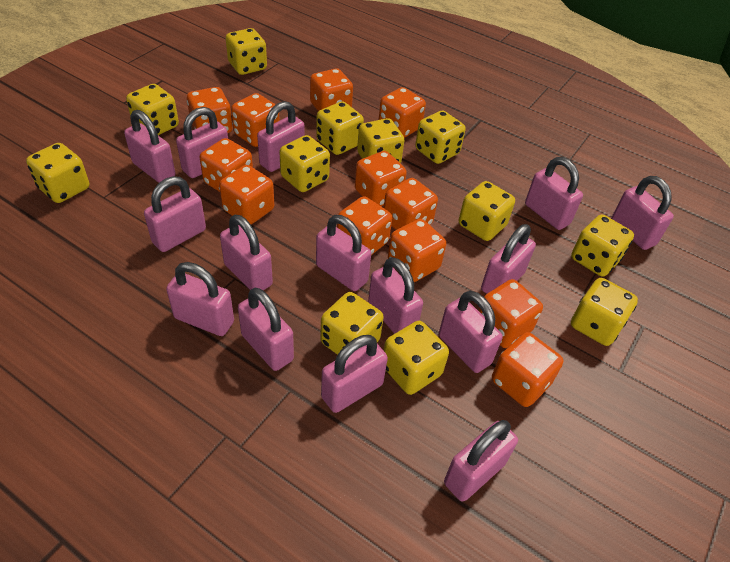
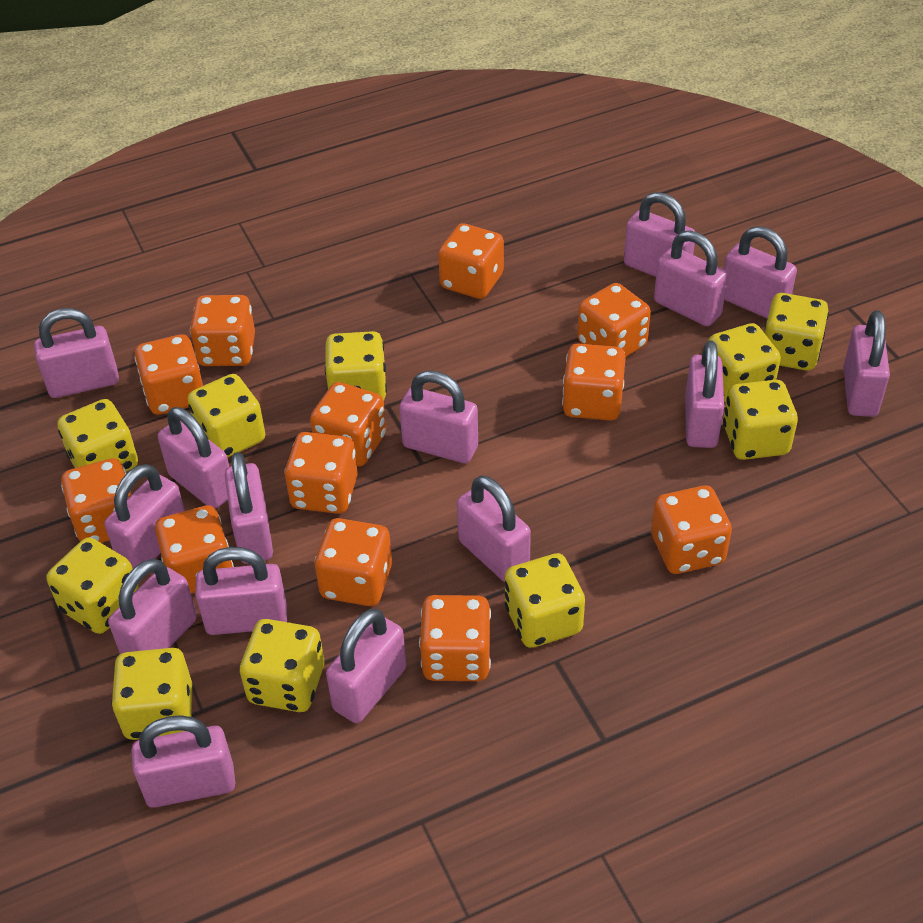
yellow dice: [26,143,89,203] [126,84,179,135] [226,28,267,75] [279,135,330,192] [316,101,364,155] [320,292,384,355] [357,118,404,163] [384,321,449,395] [415,110,466,164] [459,181,515,241] [571,214,634,277] [571,278,638,346] = 12 -> [46,538,139,634] [57,399,138,472] [111,648,192,740] [188,374,265,458] [240,619,324,712] [325,331,387,401] [505,553,585,648] [708,323,781,403] [723,380,798,460] [765,293,829,371] = 10

